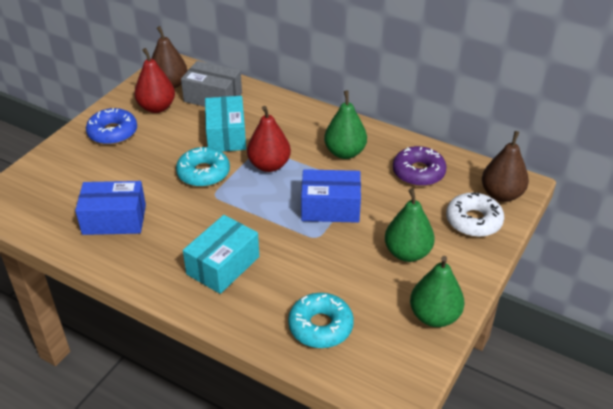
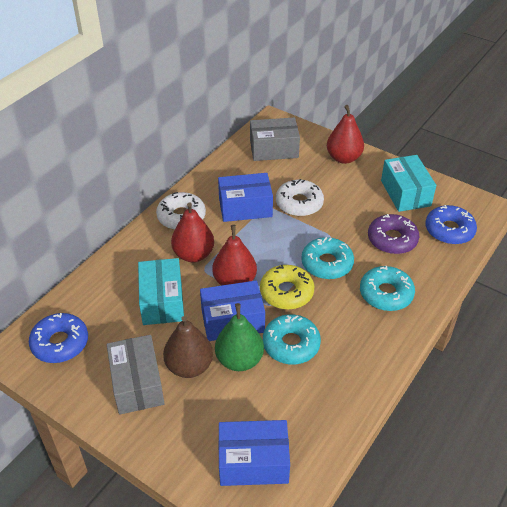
blue box: [75,181,146,235] [301,169,361,223] = 2 -> [200,280,265,341] [218,173,273,222] [218,420,290,486] = 3
blue donut: [86,108,137,145] = 1 -> [29,313,88,363] [425,205,477,245] = 2
brown pear: [151,26,187,89] [482,131,529,202] = 2 -> [163,316,213,378] = 1
green pear: [324,91,367,159] [385,188,435,262] [410,256,464,327] = 3 -> [215,303,264,371] = 1
grey box: [181,61,242,107] = 1 -> [107,335,165,415] [250,117,300,161] = 2
red pear: [134,48,175,113] [247,106,291,172] = 2 -> [171,202,214,262] [212,225,257,286] [327,105,364,164] = 3
turquoise donut: [176,147,230,187] [288,293,354,348] = 2 -> [263,314,321,364] [301,237,354,279] [360,266,415,311] = 3
white donut: [446,192,504,237] = 1 -> [156,192,206,230] [276,179,324,216] = 2
yellow donut: none = 0 -> [260,265,314,310] = 1

